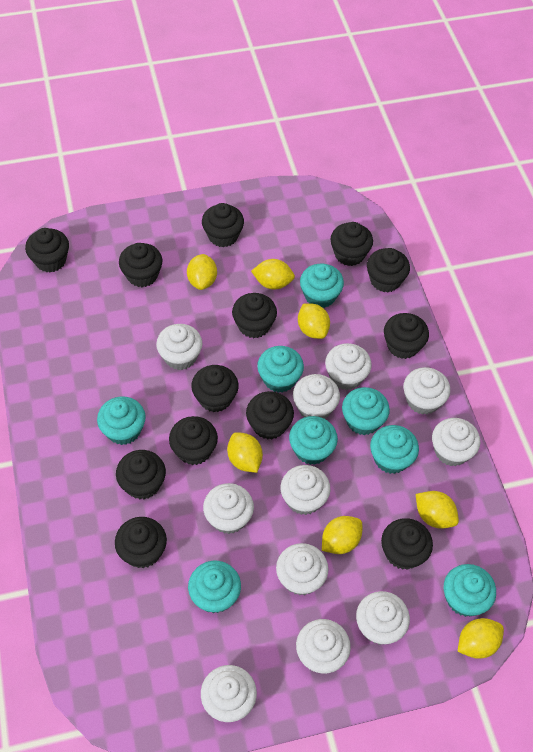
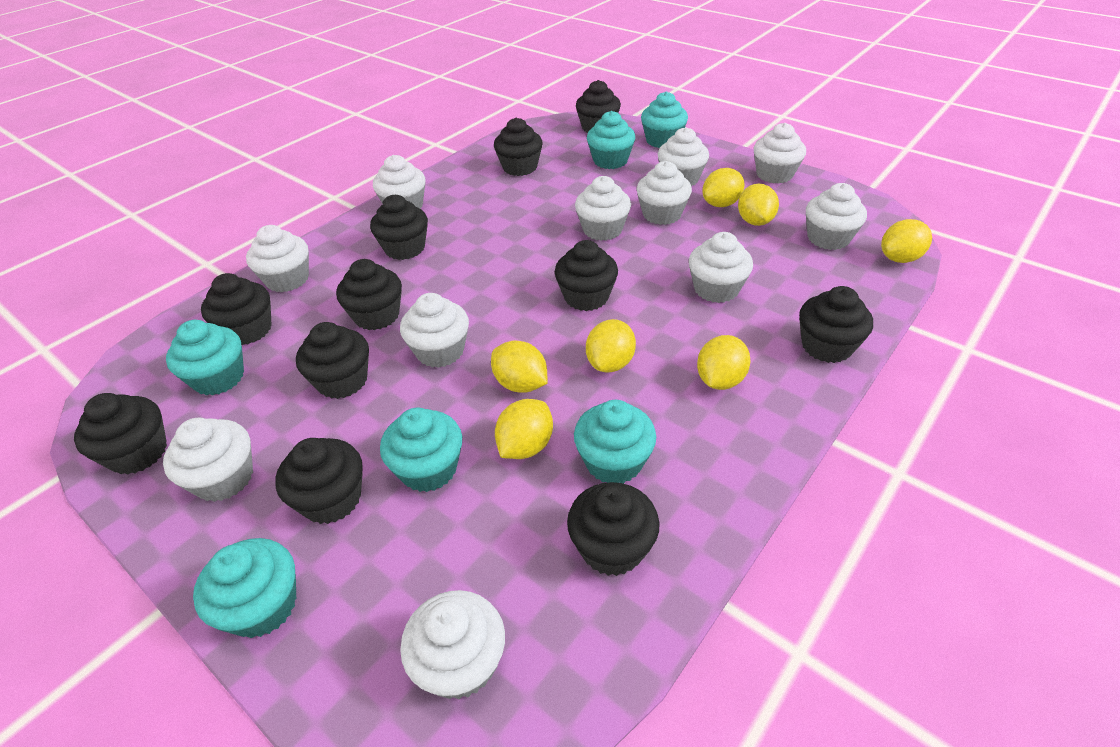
black cupcake: [25,228,69,273] [115,517,167,568] [116,450,166,499] [119,243,163,287] [169,416,218,465] [191,365,239,412] [202,203,244,247] [232,293,277,338] [246,391,294,439] [331,222,373,266] [367,248,410,292] [381,518,433,570] [384,313,429,359] = 13 -> [74,393,167,475] [201,273,272,345] [275,438,363,524] [296,322,369,399] [336,259,402,330] [370,195,428,260] [494,118,543,176] [555,240,618,311] [567,482,660,576] [576,80,621,133] [799,286,873,363] = 11
turquoise cupcake: [97,397,146,445] [188,561,241,613] [257,346,304,393] [289,416,338,465] [300,264,344,308] [342,387,390,435] [370,425,419,474] [444,564,496,617] = 8 -> [166,320,244,395] [193,538,296,638] [380,408,462,492] [574,400,656,484] [587,111,635,169] [641,91,688,148] = 6

